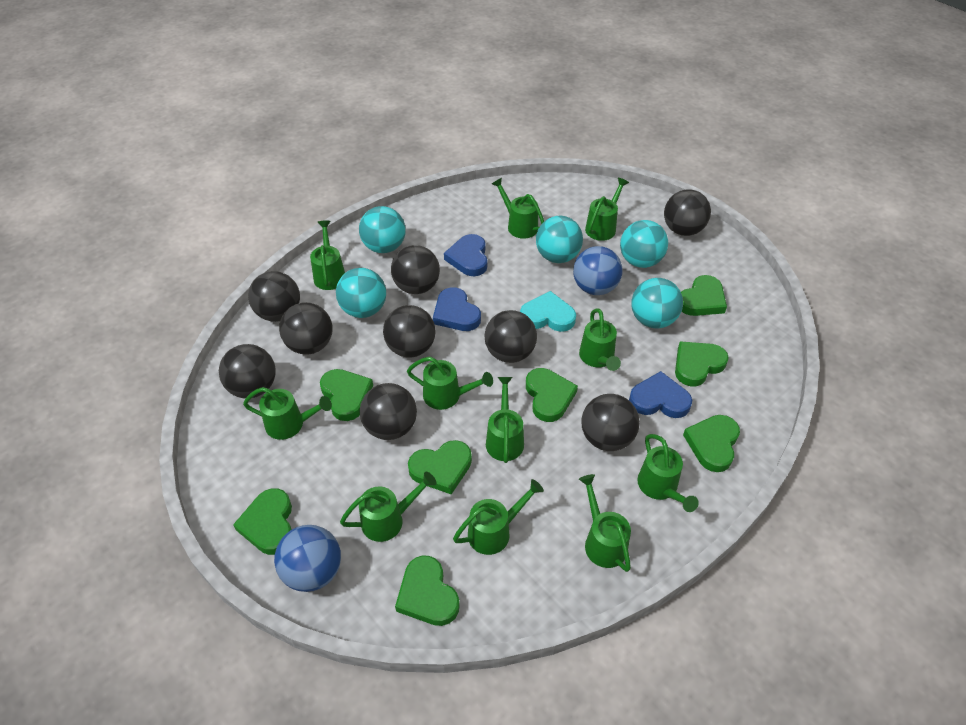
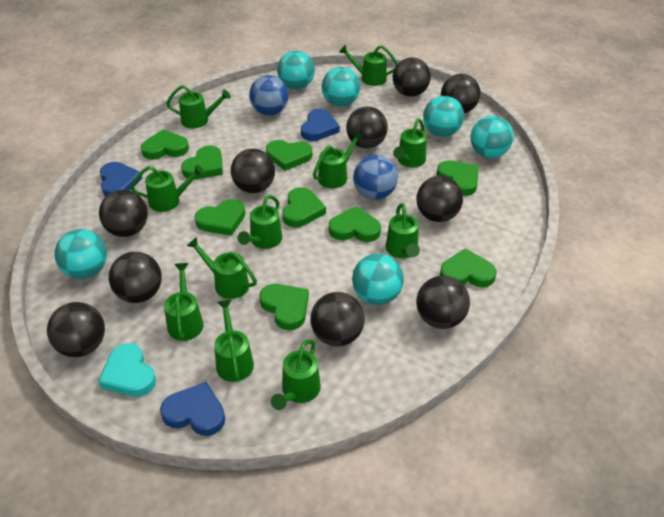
black ball: [219,344,276,398] [248,271,300,322] [279,302,333,355] [360,383,417,440] [383,305,436,358] [391,245,440,294] [484,310,537,363] [582,394,640,451] [664,189,711,236] = 9 -> [47,302,105,357] [99,190,148,237] [109,252,162,303] [231,149,275,193] [311,292,365,346] [346,106,388,148] [392,57,431,97] [416,276,470,329] [417,176,463,222] [441,74,481,113] = 10
green heart: [233,488,292,555] [320,369,373,421] [395,555,460,626] [408,440,472,494] [526,368,578,422] [675,341,729,386] [681,275,727,316] [683,415,740,472] = 8 -> [141,129,189,160] [181,146,223,179] [195,199,245,236] [259,284,309,330] [266,140,312,171] [282,187,326,227] [329,206,381,242] [437,160,478,196] [440,248,497,287] = 9
turquoise ball: [336,268,386,318] [359,206,406,253] [536,216,583,263] [620,220,668,268] [631,278,683,328] = 5 -> [55,229,107,279] [277,51,315,89] [322,67,360,107] [352,253,404,305] [423,96,464,137] [471,116,513,158] = 6

